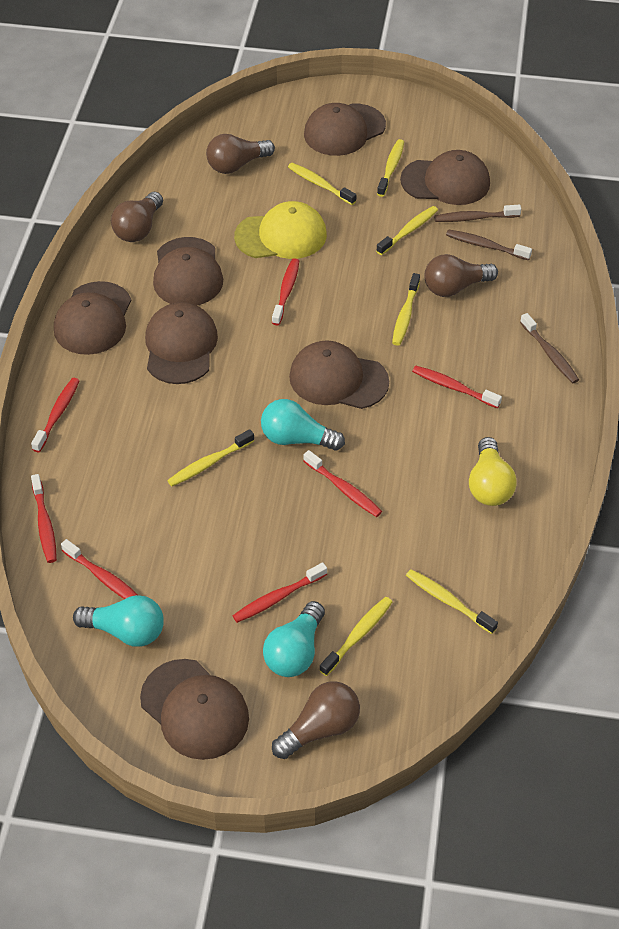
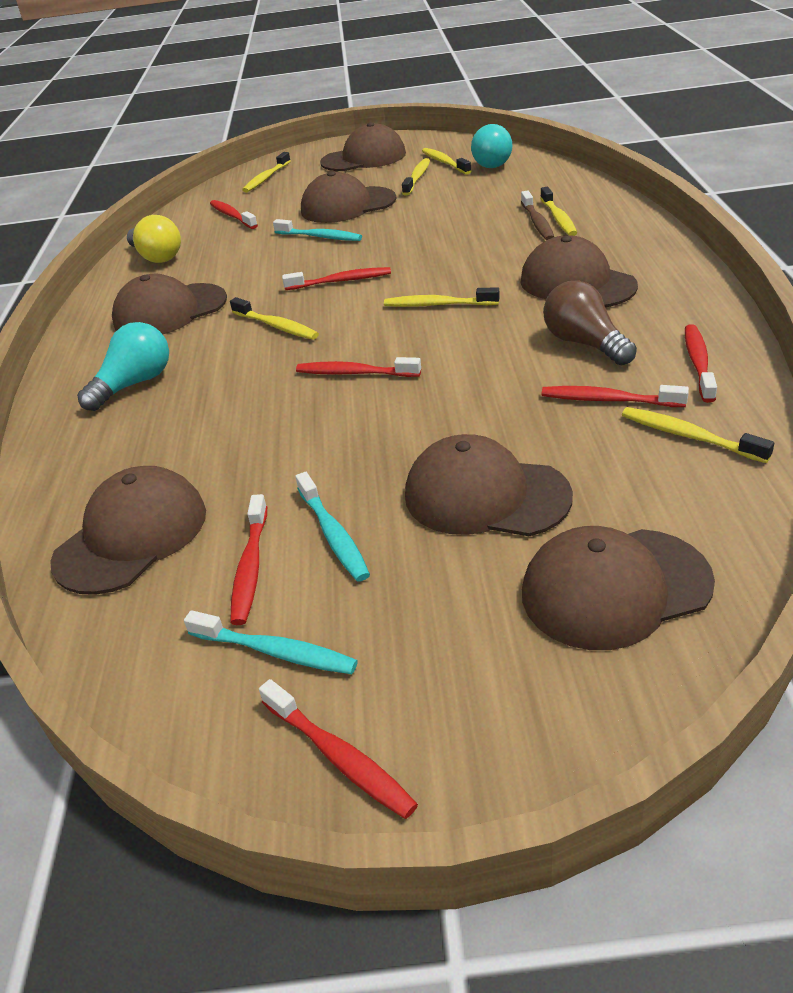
brown light bulb: [111,192,163,242] [206,134,275,174] [272,681,360,759] [424,254,498,297] = 4 -> [543,280,637,365] = 1
brown toothbrush: [434,205,521,222] [446,229,532,260] [520,313,579,383] = 3 -> [521,191,554,240] = 1
turquoise light bulb: [73,595,164,647] [261,399,345,451] [263,601,325,677] = 3 -> [77,322,169,411] [471,124,512,168] = 2
turquoise toothbrush: none = 0 -> [184,610,358,674] [273,219,362,241] [295,472,370,582] = 3
yellow cap: [234,201,327,259] = 1 -> none = 0

